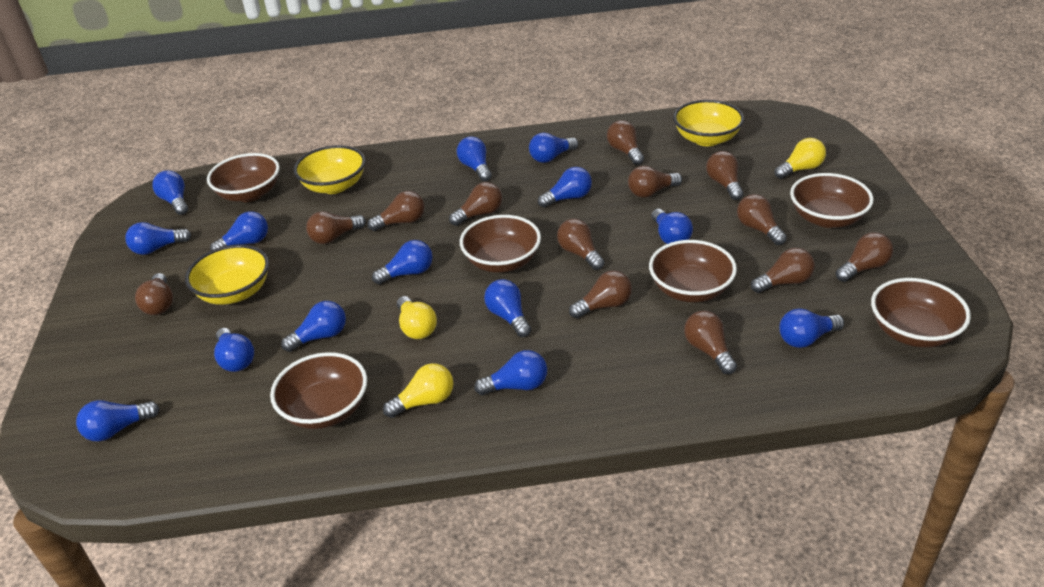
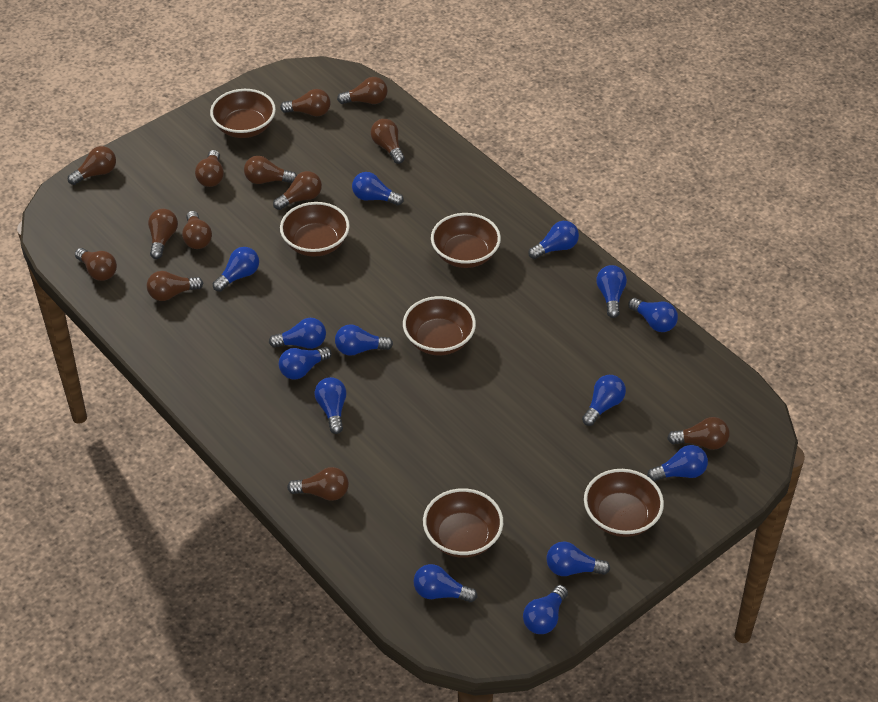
yellow bowl: [185,245,269,305] [294,145,366,194] [673,100,744,146] = 3 -> none = 0
yellow light bulb: [383,363,453,418] [397,296,437,339] [775,138,826,179] = 3 -> none = 0

